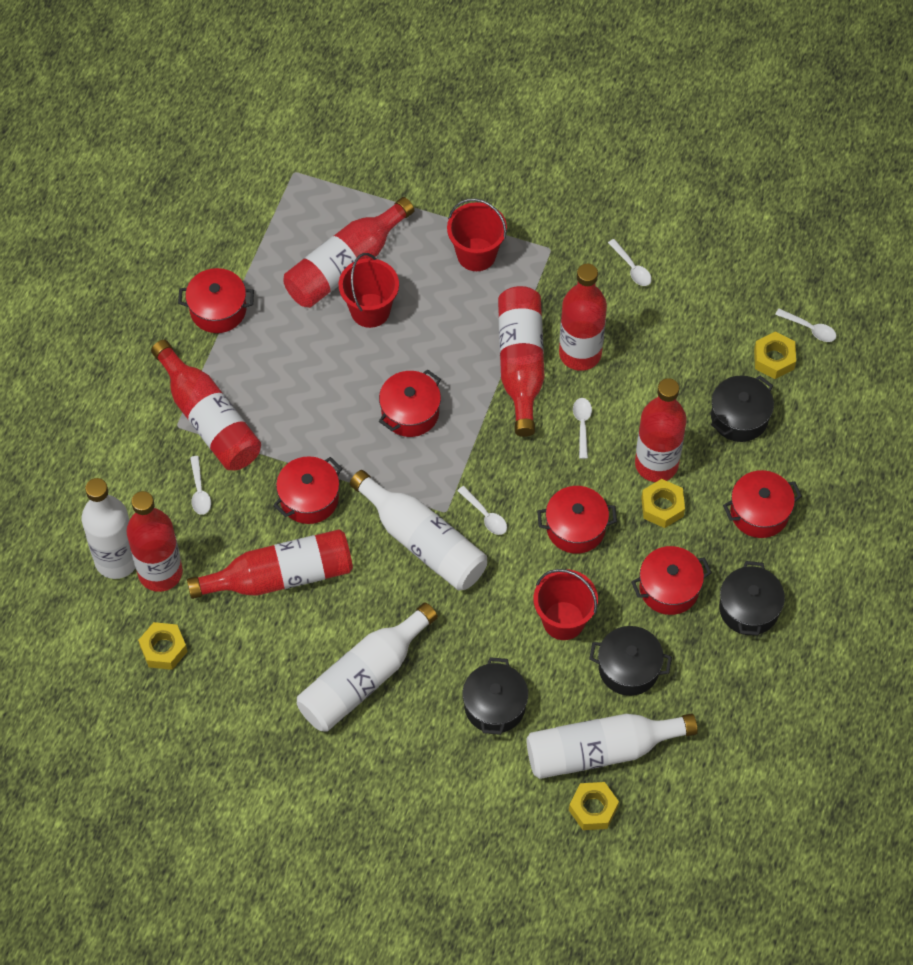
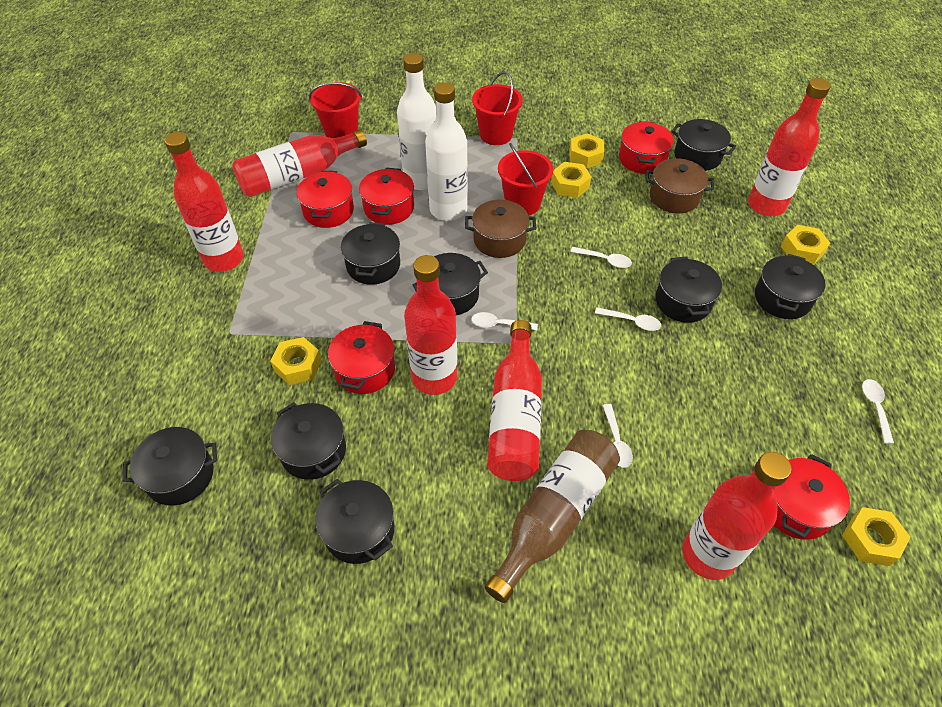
black pot: [463,657,528,735] [589,626,672,696] [711,375,774,442] [719,561,785,636] = 4 -> [123,427,217,506] [271,402,346,480] [316,479,394,564] [341,222,400,285] [413,253,488,315] [656,257,722,323] [671,119,736,171] [755,254,825,319] = 8
brown bottle: none = 0 -> [485,430,620,603] = 1
brown pot: none = 0 -> [465,199,536,258] [645,158,714,213] = 2
red bottle: [126,491,183,592] [151,340,261,470] [187,529,353,599] [283,197,414,308] [498,286,544,437] [559,264,607,371] [635,378,686,482] = 7 -> [164,132,244,272] [232,129,367,197] [404,255,457,395] [487,320,542,481] [682,452,792,580] [748,78,831,216] = 6
red pot: [178,268,254,333] [273,456,342,524] [379,369,441,437] [537,486,617,554] [631,546,712,615] [723,470,802,538] = 6 -> [296,171,354,228] [328,321,395,394] [359,168,414,225] [619,121,674,174] [774,454,850,540] = 5
white bottle: [82,478,135,579] [297,602,438,732] [350,470,487,590] [526,713,698,779] = 4 -> [397,53,436,190] [425,82,468,221] = 2
yellow nut: [138,622,188,670] [569,782,619,830] [641,479,685,528] [754,332,796,379] = 4 -> [270,337,322,385] [551,162,591,198] [570,133,605,169] [781,225,830,265] [842,507,911,566] = 5

